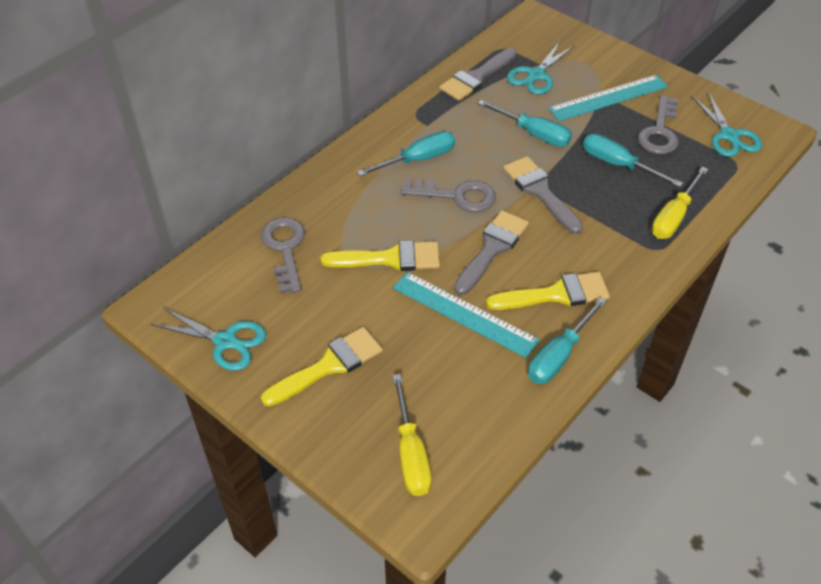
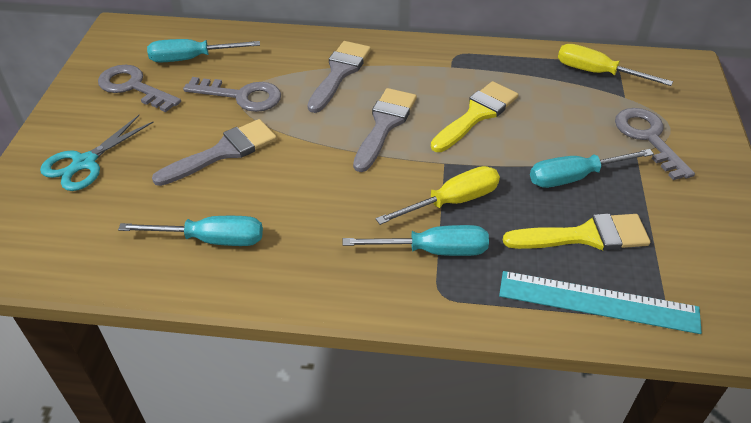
turquoise ruler: [393,272,540,358] [548,75,668,121] = 2 -> [499,271,702,334] = 1
turquoise scissors: [151,307,266,371] [507,41,575,94] [691,92,763,157] = 3 -> [40,115,154,191] = 1
yellow brush: [261,327,383,406] [321,241,440,271] [486,272,610,310] = 3 -> [431,81,518,152] [503,213,650,251] = 2

